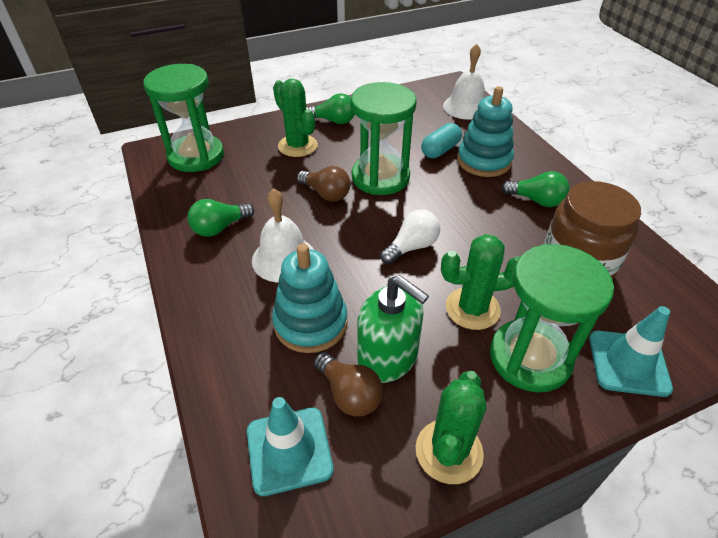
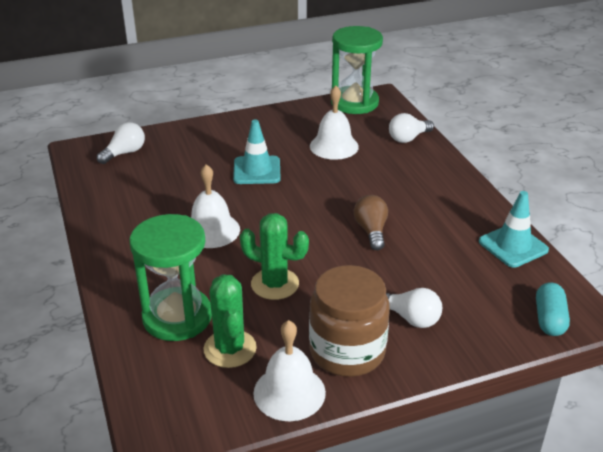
brown light bulb: [297,166,350,202] [314,352,383,417] = 2 -> [354,195,388,250] = 1
green cactus: [273,79,318,157] [416,371,486,484] [441,234,520,330] = 3 -> [204,274,257,368] [240,213,309,300] = 2
green hourglass: [143,64,224,172] [351,82,417,195] [490,244,614,392] = 3 -> [129,214,212,341] [331,26,383,114] = 2
green light bulb: [188,199,255,237] [306,93,355,124] [501,171,569,207] = 3 -> none = 0
green soap dispenser: [357,275,429,383] = 1 -> none = 0
turquoise stacking toy: [272,244,348,353] [457,86,514,177] = 2 -> none = 0
white bell: [252,188,314,283] [443,44,485,120] = 2 -> [191,164,240,248] [253,320,326,421] [310,86,359,160] = 3
white light bulb: [380,210,440,264] = 1 -> [97,122,145,164] [386,288,442,328] [389,113,434,143] = 3

